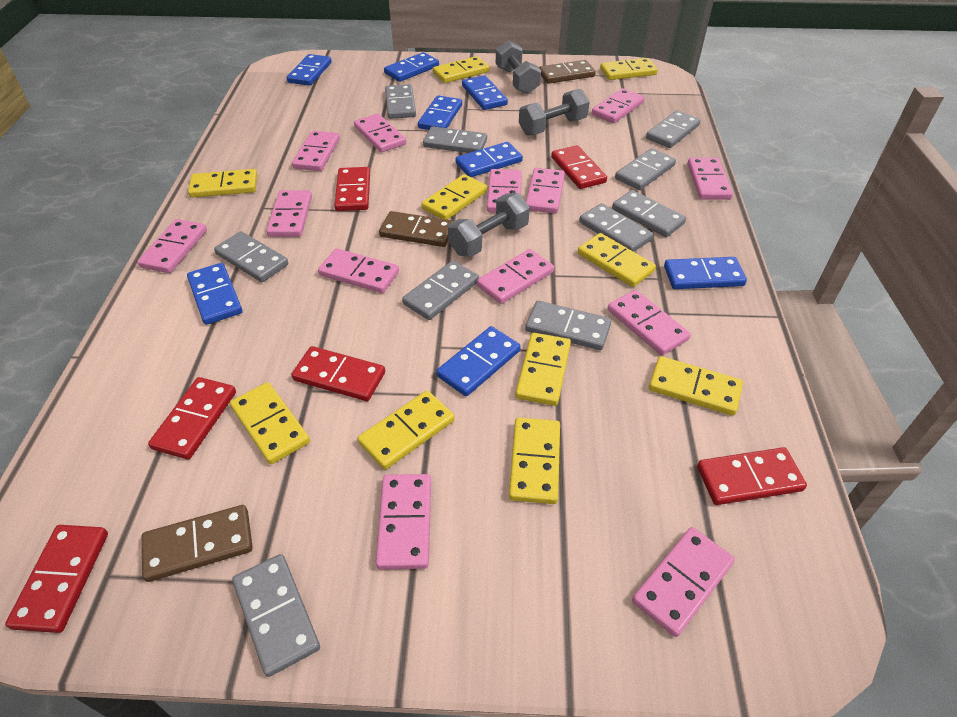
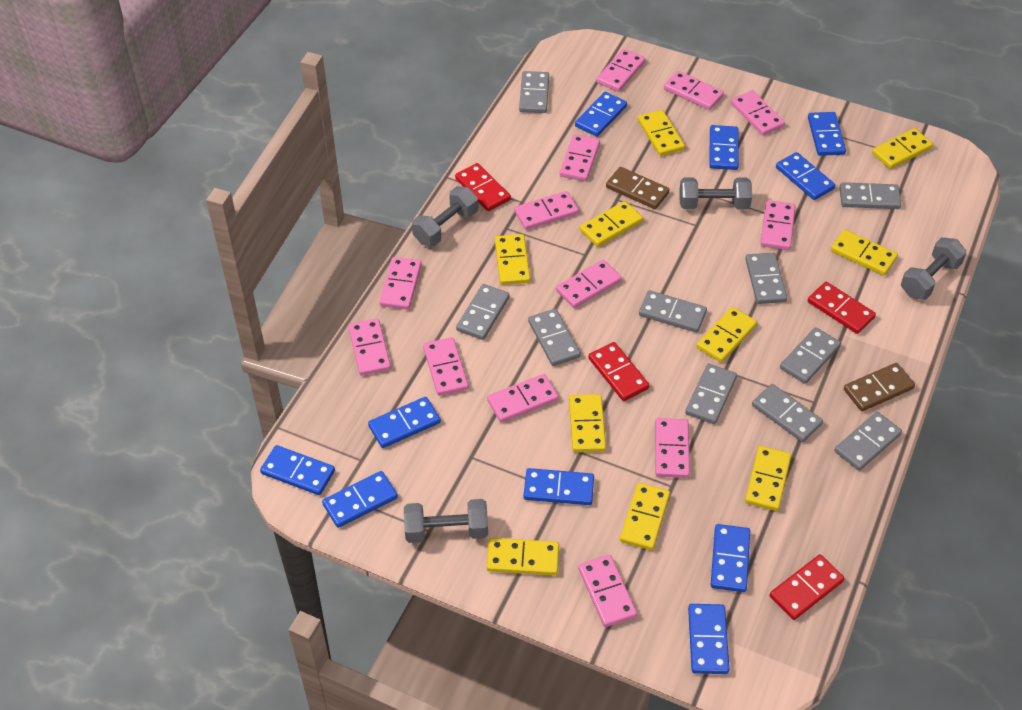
blue domino: [187,263,243,325] [287,54,332,86] [384,52,439,82] [418,95,462,130] [436,326,521,396] [456,142,523,177] [462,75,508,110] [664,257,747,289] = 8 -> [260,445,335,495] [322,471,398,528] [368,397,441,448] [524,468,594,505] [575,92,627,137] [688,604,730,674] [709,125,739,170] [711,524,750,592] [776,152,835,200] [808,112,846,156] = 10
brown domino: [142,505,253,582] [379,211,454,247] [539,60,596,84] = 3 -> [606,167,670,209] [844,363,915,411] = 2
grey dumbbell: [448,193,530,257] [496,40,541,94] [519,89,590,136] = 3 -> [404,499,488,543] [412,186,478,246] [679,177,752,210] [901,237,967,300] = 4
red domino: [5,525,108,633] [148,377,236,459] [292,346,385,401] [334,167,370,211] [551,145,607,189] [697,447,807,505] = 6 -> [455,163,511,211] [588,342,649,401] [770,554,845,620] [808,282,876,334] = 4

